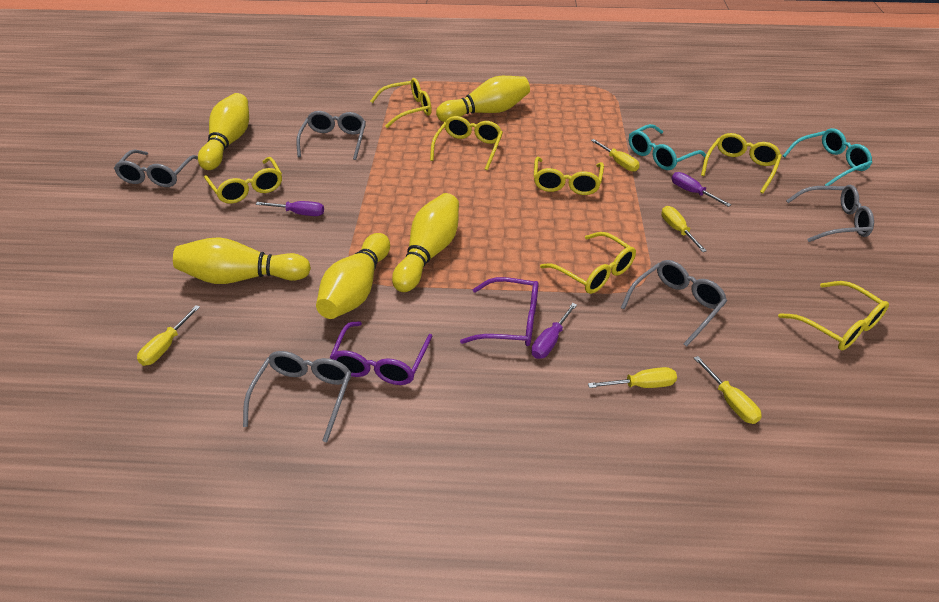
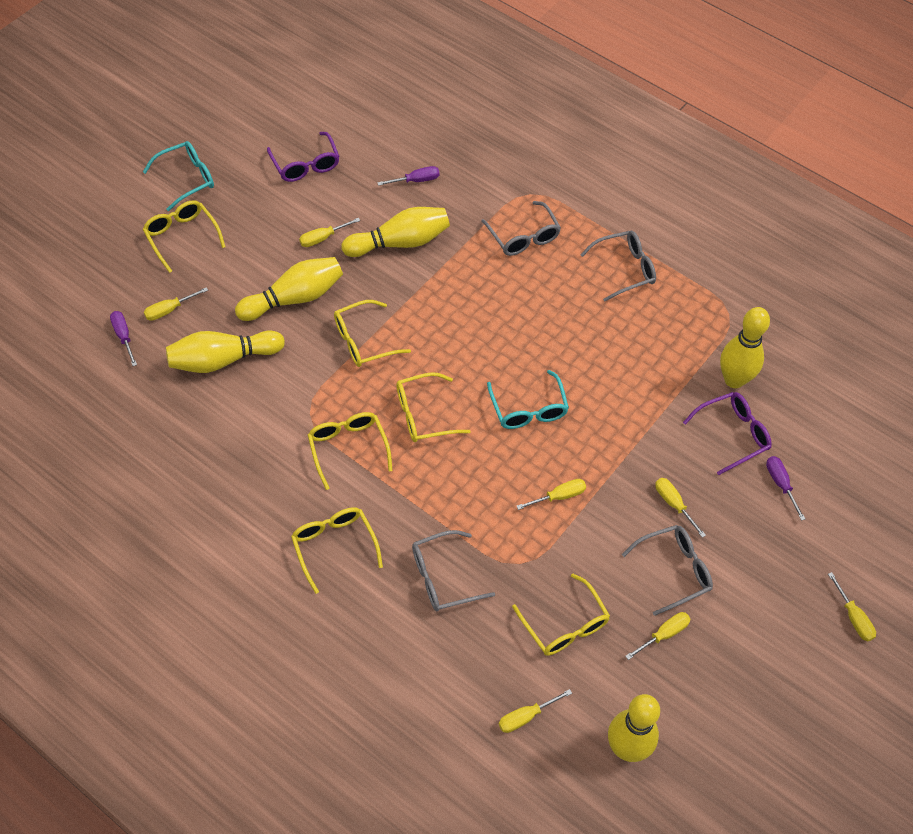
grey glasses: [114,150,198,187] [243,351,352,442] [296,111,366,160] [621,260,727,347] [786,185,874,242] = 5 -> [412,530,495,611] [481,201,561,256] [580,231,656,302] [622,525,713,616] = 4
yellow glasses: [204,157,282,204] [370,78,432,128] [430,116,503,170] [534,157,604,195] [540,232,636,294] [701,133,782,194] [778,281,889,350] = 7 -> [143,200,225,273] [291,507,383,594] [308,412,392,490] [334,300,411,367] [396,372,471,442] [512,573,610,656] = 6
yellow screwdriver: [137,305,200,366] [588,367,677,388] [591,139,640,172] [661,206,707,252] [694,356,762,424] = 5 -> [144,287,208,321] [299,218,360,247] [499,689,572,733] [517,479,586,510] [625,612,691,660] [655,478,706,538] [828,572,876,642] = 7

